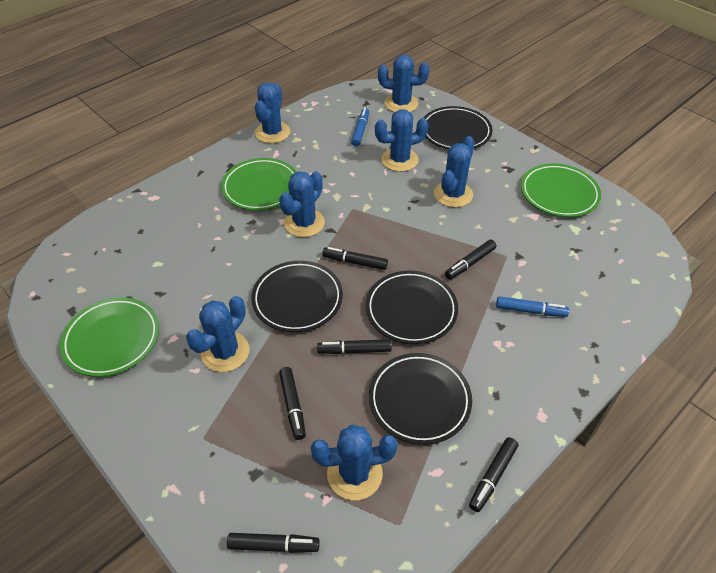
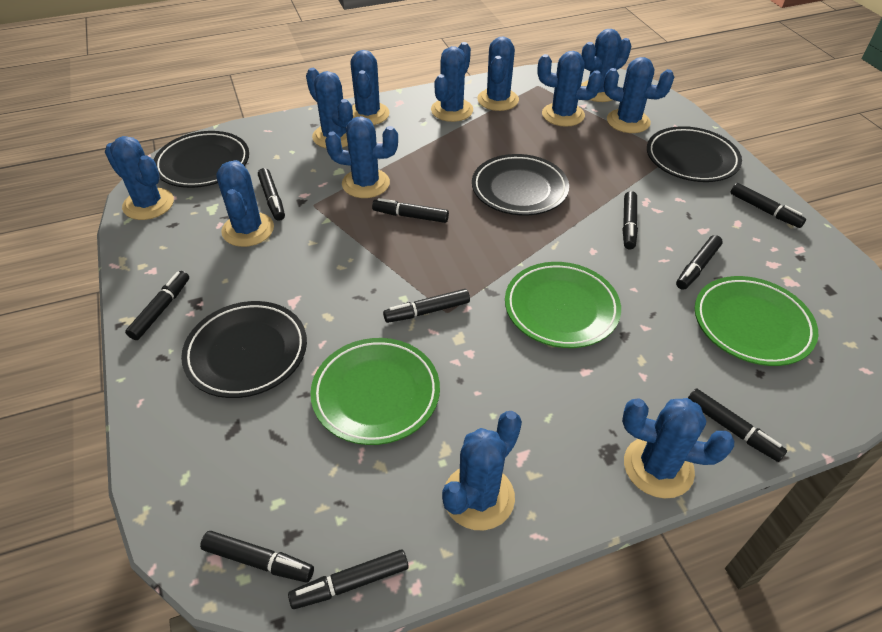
black marker: [227,533,320,553] [279,367,306,440] [317,339,392,354] [322,247,388,270] [445,240,497,280] [469,437,518,512] = 6 -> [125,271,189,340] [200,531,314,583] [258,168,285,221] [288,549,409,609] [372,198,449,223] [383,289,470,323] [623,191,638,249] [676,235,723,290] [688,388,787,462] [730,183,806,228] = 10
blue cactus: [186,296,250,372] [255,83,290,143] [279,171,325,237] [311,425,398,500] [375,109,429,172] [378,55,430,112] [434,136,475,207] = 7 -> [105,136,174,220] [216,160,274,247] [306,68,353,148] [325,116,398,198] [350,50,390,125] [431,42,473,122] [442,411,522,530] [477,36,519,111] [537,51,603,127] [581,29,631,102] [604,57,674,133] [622,398,734,499] = 12
blue marker: [351,108,369,147] [496,296,569,317] = 2 -> none = 0

